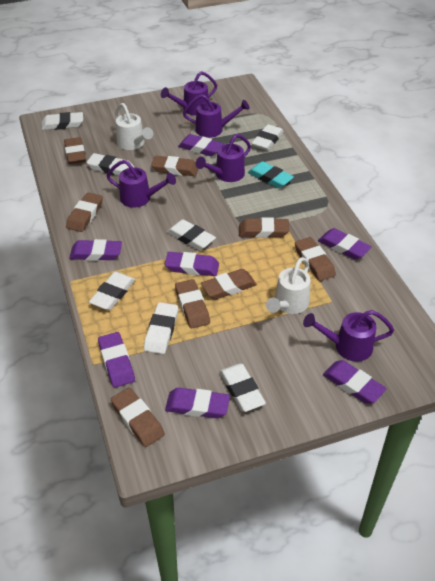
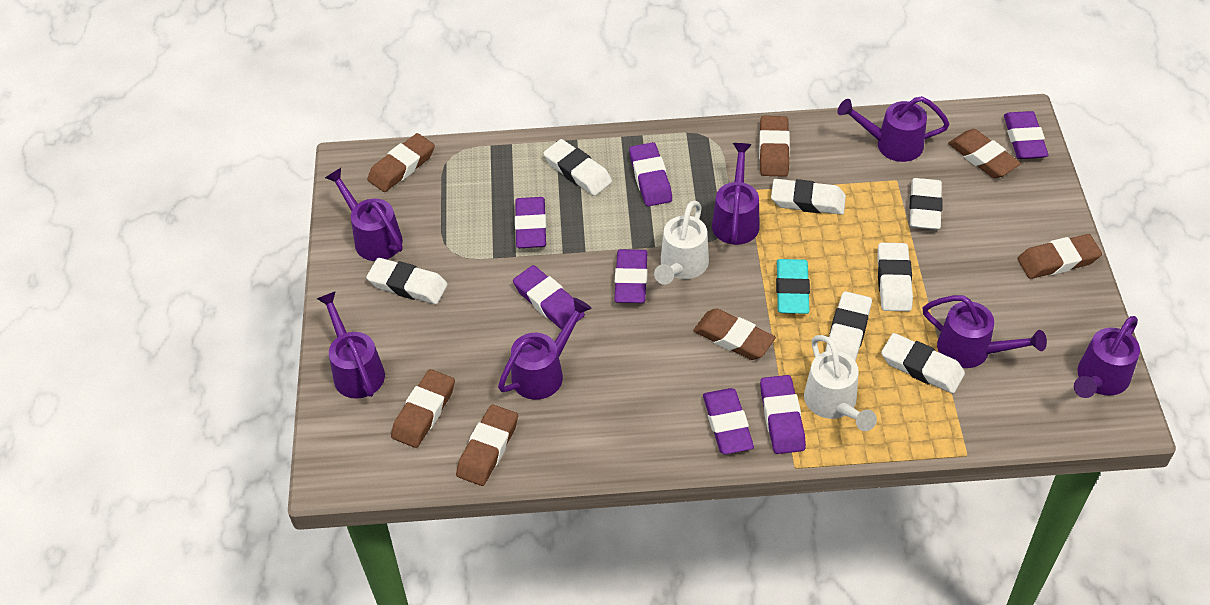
brown eraser: [64,137,86,164] [66,192,103,232] [111,387,165,447] [151,156,198,176] [175,279,210,328] [201,269,257,300] [239,217,290,238] [295,237,336,281] = 8 -> [367,133,435,192] [391,369,455,448] [456,405,518,486] [693,308,776,360] [759,116,790,177] [948,129,1021,178] [1018,234,1102,279] = 7
purple watering can: [107,160,176,208] [161,71,217,116] [183,94,250,138] [196,134,251,182] [303,310,394,362] = 5 -> [317,291,385,399] [325,168,403,261] [498,298,592,400] [712,143,760,245] [837,96,950,162] [922,295,1047,368] [1074,316,1140,398] = 7

